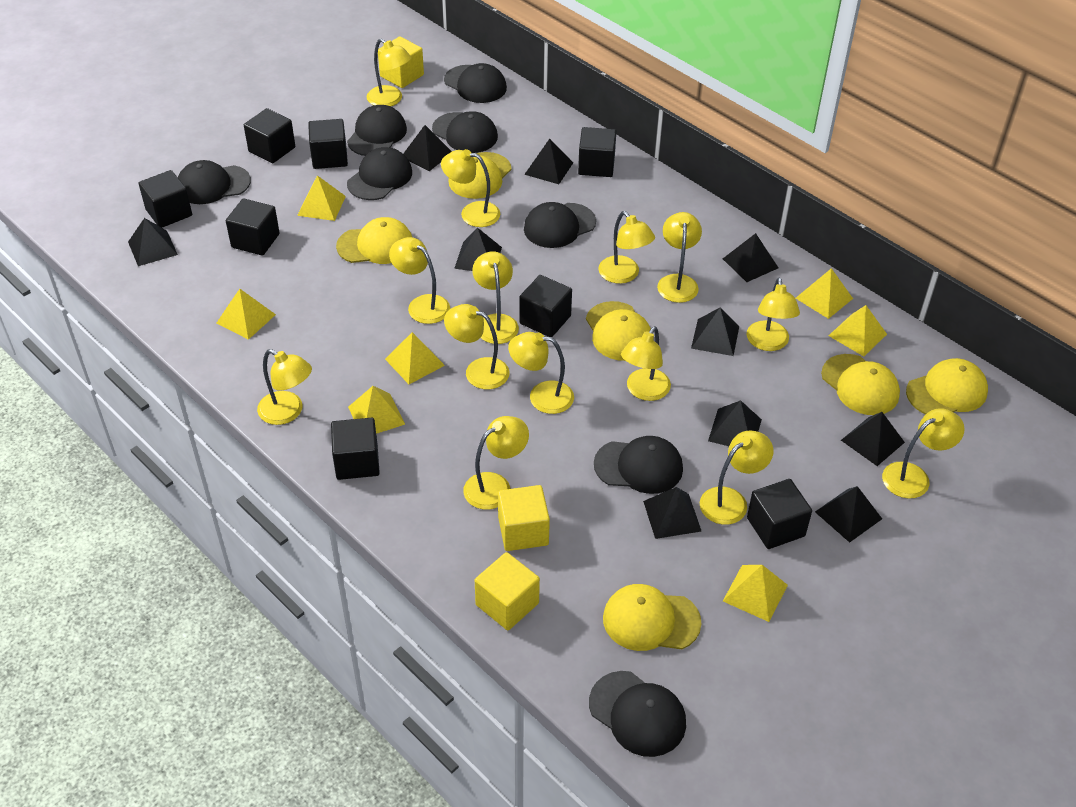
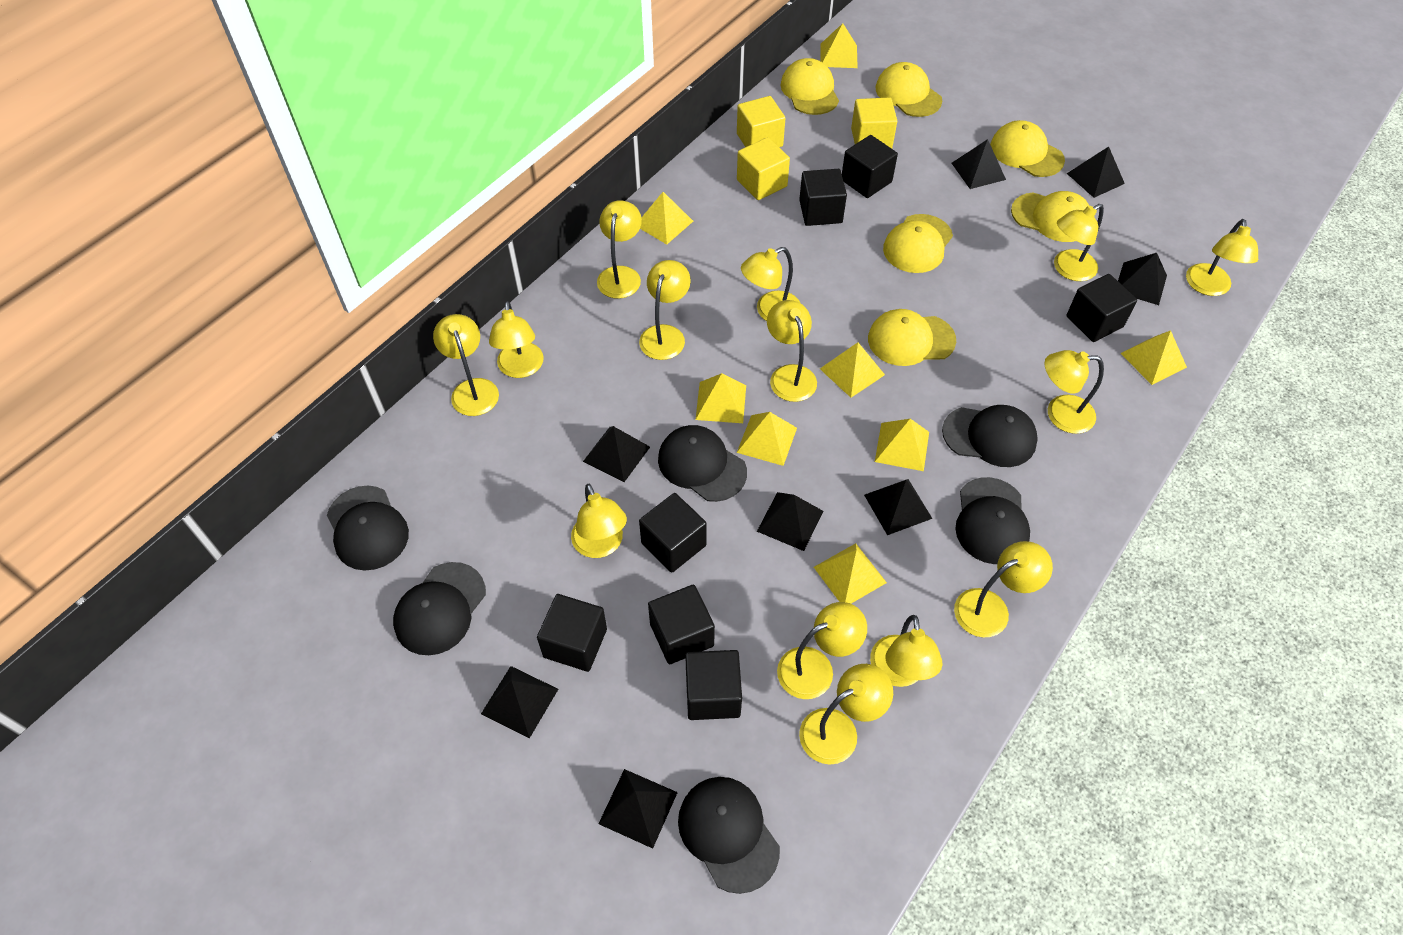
black cap: [178,160,251,204] [347,105,407,156] [347,147,412,200] [432,111,498,153] [444,63,507,103] [524,202,596,248] [589,671,686,757] [594,436,683,494] = 8 -> [327,486,409,571] [393,562,486,655] [658,425,747,502] [678,777,780,894] [942,405,1038,467] [955,477,1030,564] = 6
black cube: [139,170,192,228] [226,198,280,256] [244,108,295,163] [308,119,348,169] [331,418,380,480] [519,275,572,337] [578,127,616,177] [747,479,812,549] = 8 -> [537,594,607,672] [639,493,707,573] [648,585,715,664] [685,650,742,720] [799,169,847,226] [842,135,898,198] [1067,274,1137,342] = 7
black pyramid: [128,218,178,266] [403,125,452,171] [454,227,502,271] [524,139,573,184] [643,487,701,539] [691,308,739,356] [708,400,762,446] [723,233,778,282] [815,486,882,543] [841,412,905,466] = 10 -> [481,666,558,738] [583,426,650,482] [598,769,678,849] [757,492,823,551] [864,479,932,535] [952,139,1006,189] [1067,146,1125,198] [1118,253,1167,305] = 8
yellow pyramid: [217,289,276,340] [297,175,346,221] [348,386,405,434] [385,332,445,384] [723,565,788,622] [796,268,853,319] [828,305,887,356] = 7 -> [640,192,693,244] [695,373,746,423] [737,412,797,466] [814,543,887,604] [820,23,858,68] [820,342,885,398] [875,419,929,471] [1120,330,1187,385] = 8

